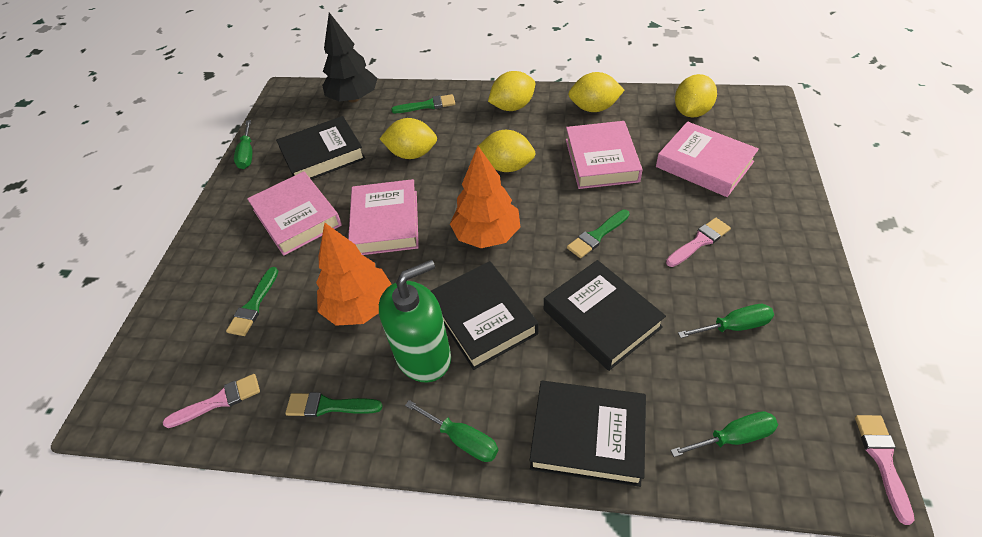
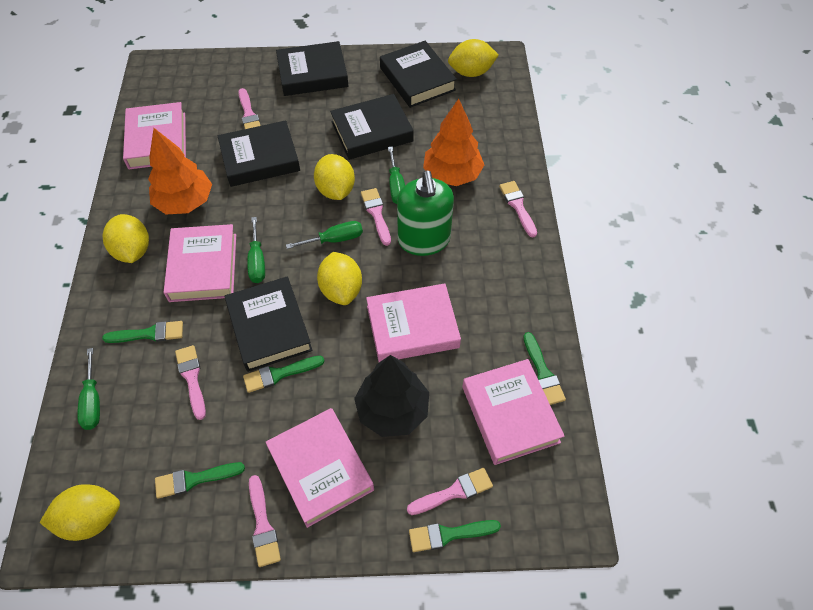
black book: [276,116,365,179] [431,261,539,370] [529,381,646,487] [544,260,666,371] = 4 -> [218,120,300,187] [225,276,313,372] [276,41,348,96] [330,94,414,160] [380,41,457,108] = 5
green brush: [226,267,278,336] [285,392,383,417] [392,94,455,113] [567,210,629,258] = 4 -> [102,321,183,343] [155,462,245,499] [243,356,324,393] [409,520,501,552] [523,332,566,405] = 5
pink book: [247,171,342,256] [348,179,419,255] [566,121,643,189] [656,121,759,197] = 4 -> [123,102,186,169] [164,224,236,302] [266,408,374,528] [366,283,461,362] [462,359,565,465] = 5
pink brush: [163,374,260,428] [666,218,731,267] [855,415,915,525] = 3 -> [175,345,206,420] [238,88,261,129] [249,475,281,567] [361,188,391,246] [407,468,493,515] [499,181,537,237] = 6

